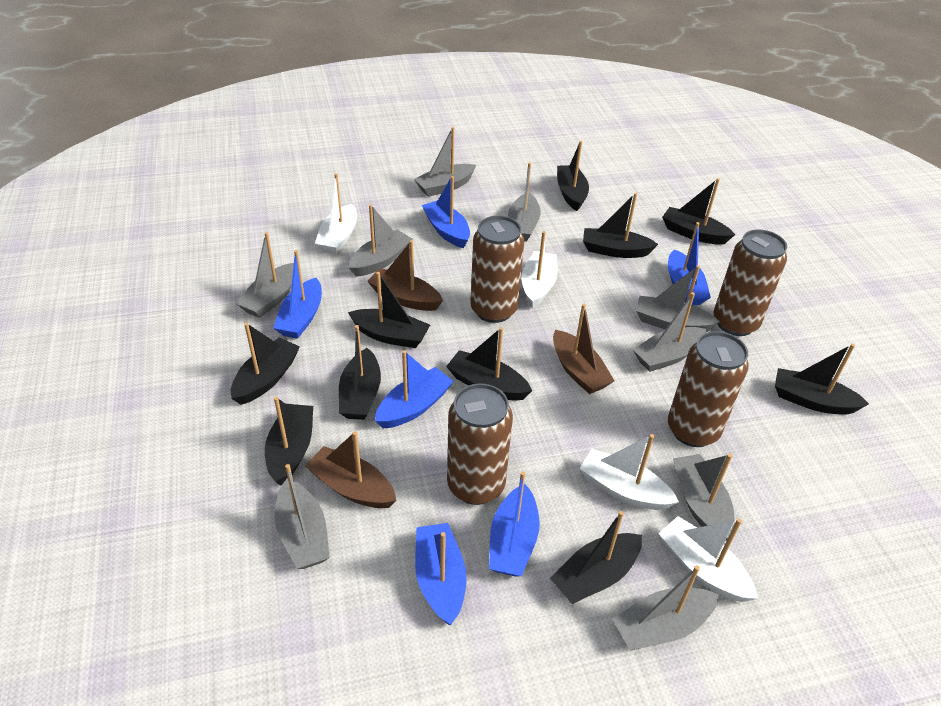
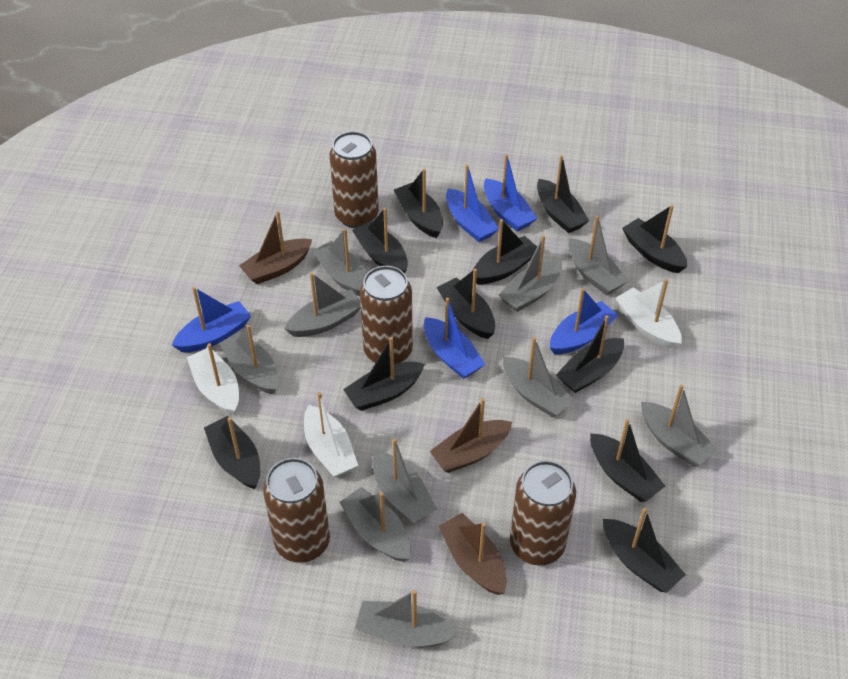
black boat: [231,323,300,405] [265,397,313,486] [339,325,381,420] [348,272,430,348] [446,327,532,401] [550,511,642,604] [557,141,589,211] [583,193,658,258] [662,178,735,245] [775,343,869,415] = 10 -> [204,416,260,489] [343,337,425,411] [352,208,408,273] [394,169,443,238] [436,269,495,339] [474,219,537,284] [537,155,589,233] [556,315,624,393] [590,419,665,502] [603,508,686,593] [622,205,687,273] = 11
blue boat: [273,250,322,339] [375,350,454,429] [415,523,467,625] [422,176,470,248] [489,472,540,577] [668,222,711,305] = 6 -> [172,287,251,352] [424,298,485,379] [446,164,499,242] [484,154,537,232] [550,288,619,354] = 5
grey boat: [236,232,294,318] [275,464,330,569] [349,204,413,277] [414,127,476,197] [508,163,541,242] [612,565,719,650] [633,292,706,372] [636,265,720,332] [673,454,735,541] = 9 -> [219,325,279,395] [285,273,361,337] [313,228,367,296] [339,487,411,562] [355,590,458,647] [372,438,437,523] [499,235,562,312] [503,337,575,417] [568,216,628,295] [641,385,718,467] = 10
white boat: [315,173,357,255] [521,231,557,308] [579,434,679,510] [658,516,758,602] = 4 -> [187,343,239,415] [304,392,358,477] [616,279,682,349] = 3

